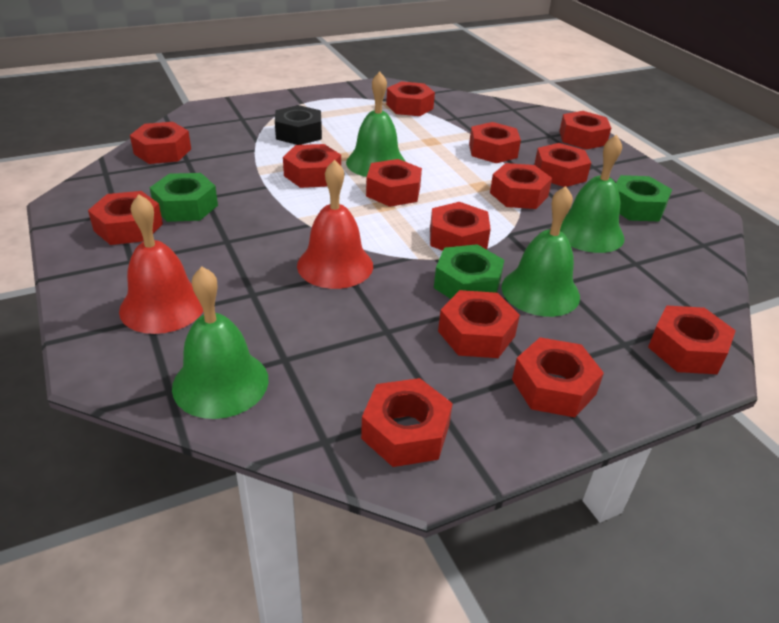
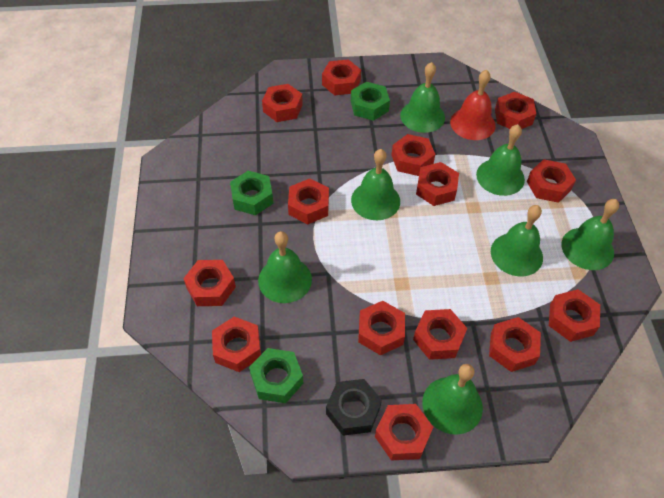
green bell: [172,267,269,419] [346,72,406,177] [501,186,580,317] [560,135,625,253] = 4 -> [258,231,312,303] [351,149,400,220] [400,62,445,133] [422,364,483,435] [476,124,525,196] [491,205,543,276] [562,199,619,270] = 7
red bell: [119,194,203,334] [297,160,373,289] = 2 -> [450,70,495,140] = 1

